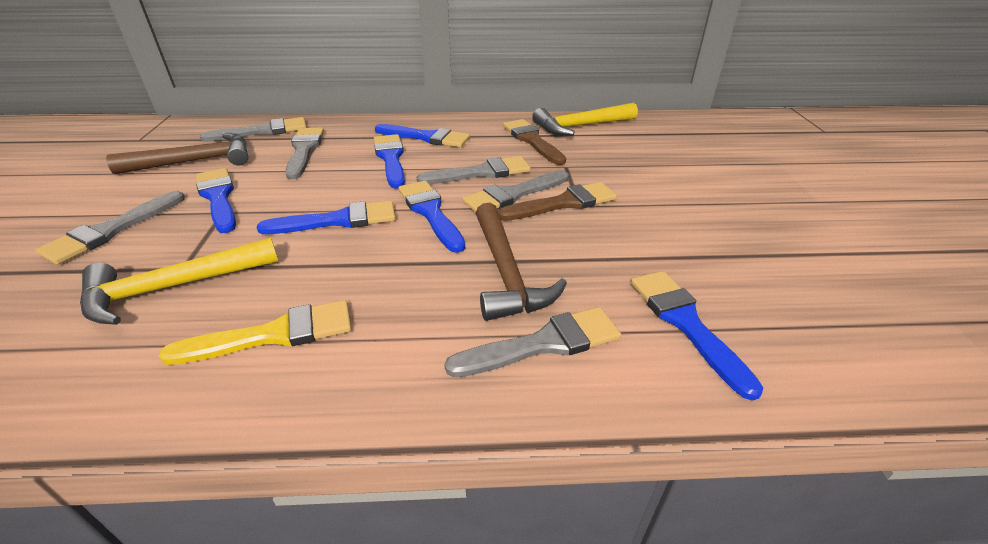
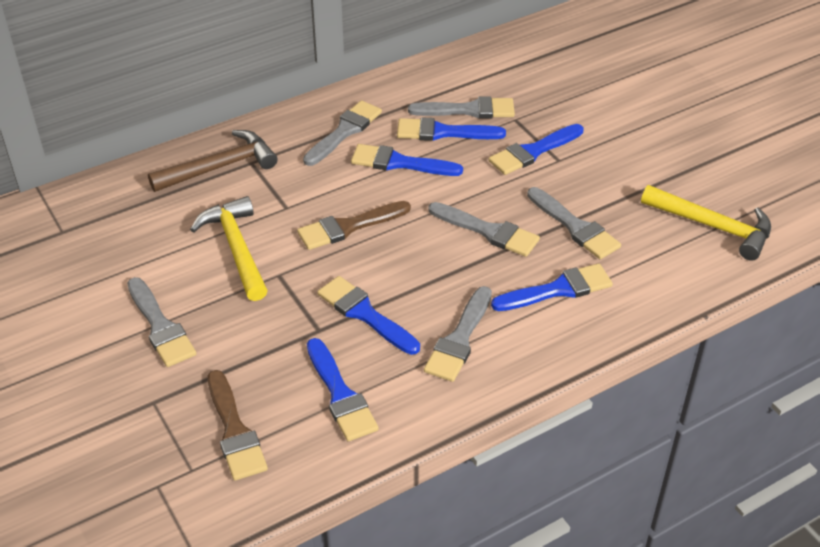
brown hammer: [106,133,249,174] [475,203,567,321] = 2 -> [148,130,278,192] = 1
yellow brush: [159,300,352,365] = 1 -> none = 0

